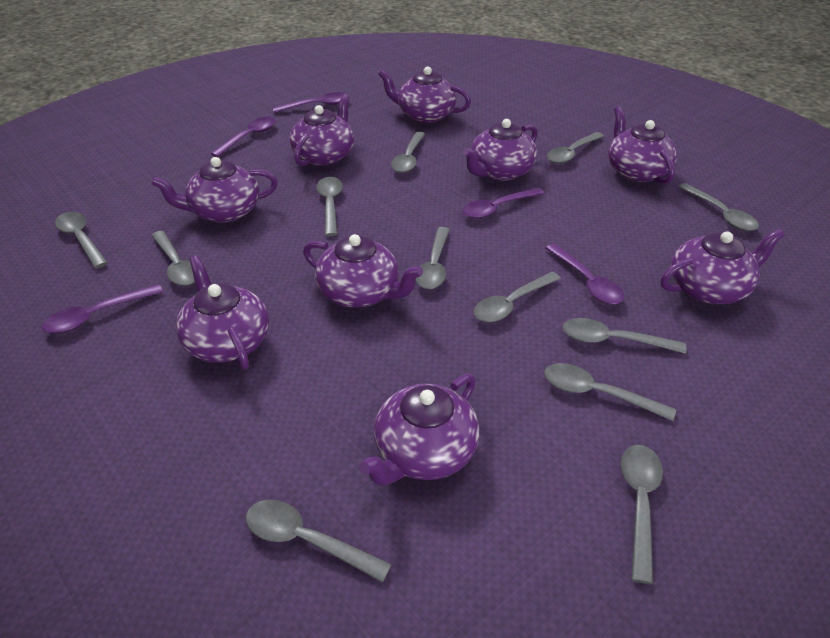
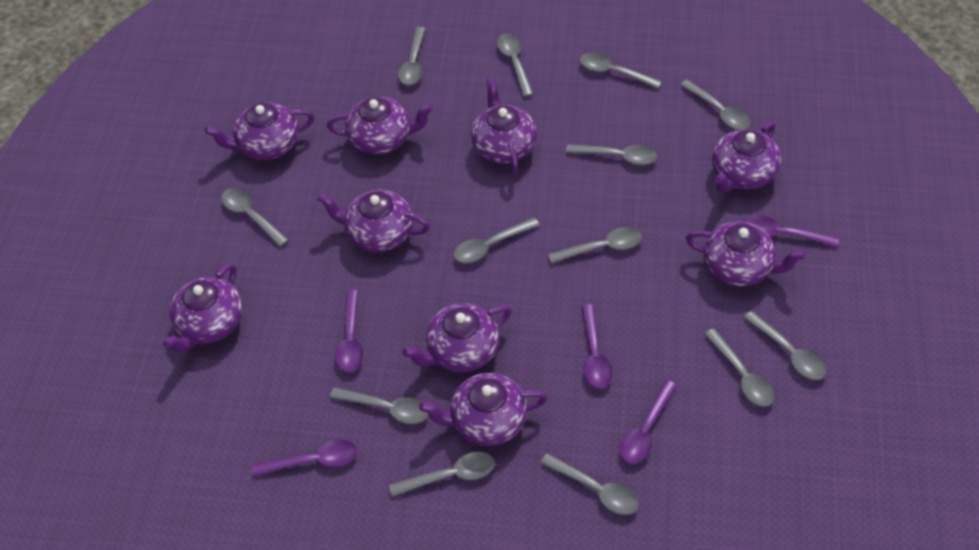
grey spoon: [55,212,108,268] [151,231,195,286] [246,500,392,582] [316,177,343,236] [391,132,425,173] [416,227,450,289] [474,272,561,322] [544,363,676,421] [547,132,604,164] [563,318,687,354] [621,445,663,584] [678,183,759,231] = 12 -> [221,188,288,247] [330,387,428,424] [389,452,495,497] [398,27,426,85] [454,217,540,263] [497,33,534,97] [540,453,639,515] [548,227,642,264] [566,144,657,165] [580,53,662,89] [680,80,751,130] [704,328,774,407] [743,311,826,380] = 13

